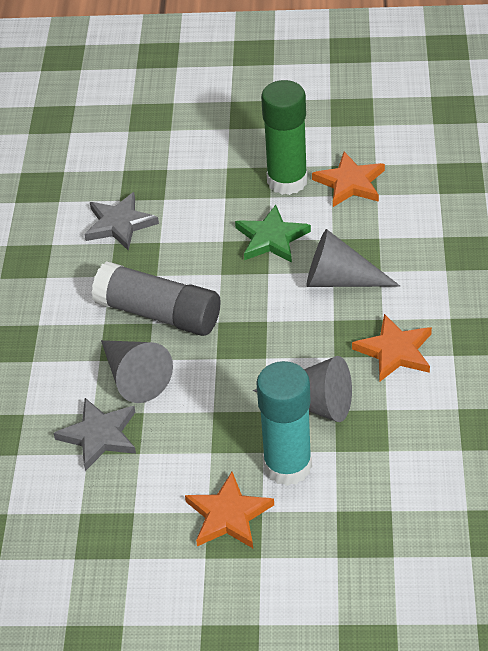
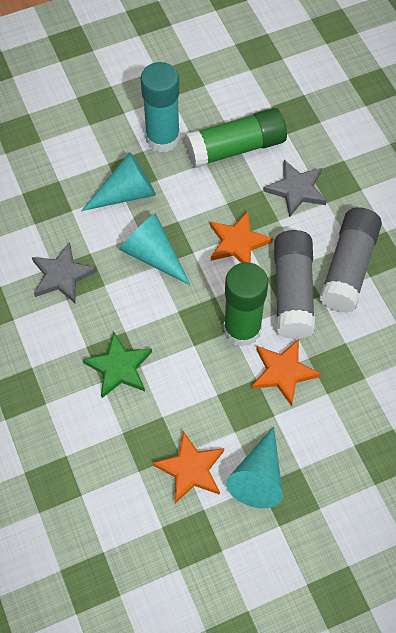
green glue stick: [261,80,308,195] = 1 -> [185,108,287,168] [223,262,268,347] = 2
grey cone: [101,340,173,403] [253,356,352,422] [307,229,400,287] = 3 -> none = 0
grey glue stick: [92,261,221,336] = 1 -> [274,230,315,339] [319,207,382,313] = 2
turquoise cone: none = 0 -> [81,152,156,211] [119,213,190,285] [226,426,283,508] = 3

